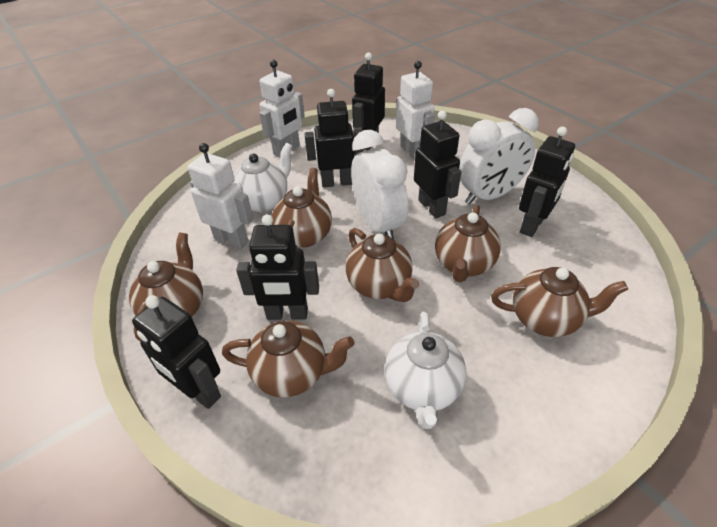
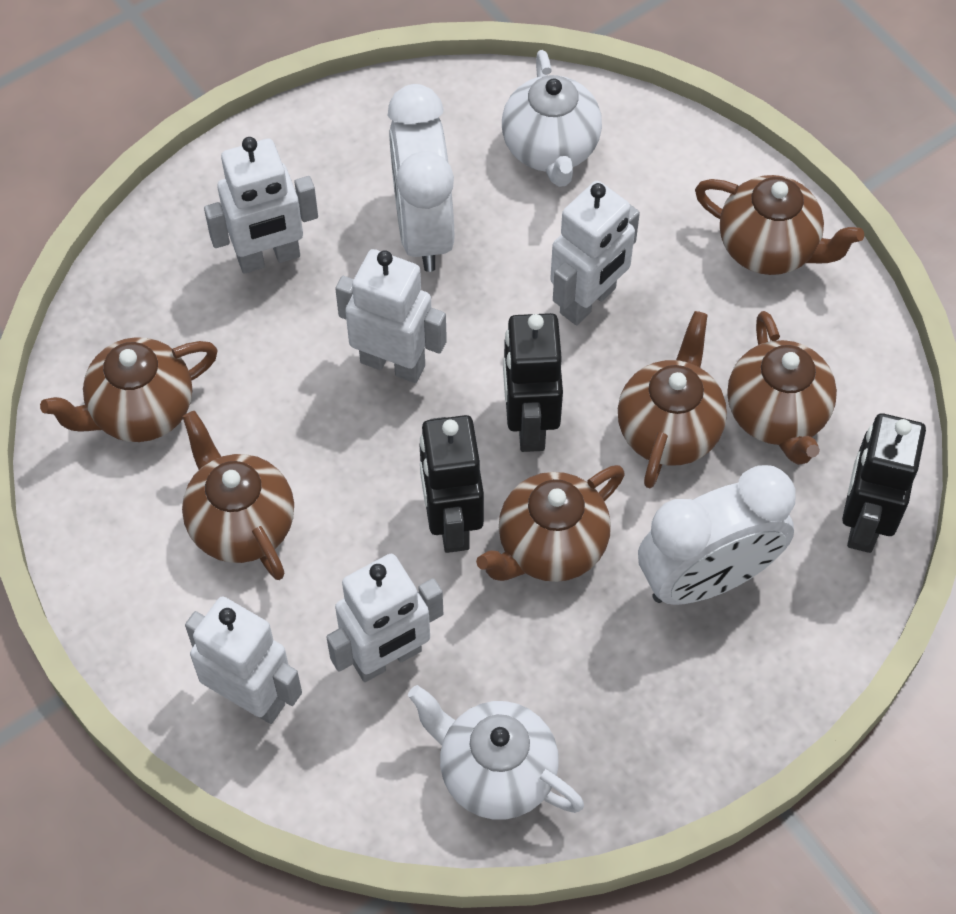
black robot: [132,295,221,409] [236,214,319,320] [304,89,363,187] [352,52,385,150] [414,111,461,218] [519,126,575,237] = 6 -> [419,415,484,553] [503,313,563,452] [842,413,926,553] = 3
white robot: [188,143,253,249] [259,60,305,157] [396,61,435,161] = 3 -> [185,596,302,724] [204,137,318,274] [326,554,443,682] [335,249,447,383] [550,181,640,325] = 5

